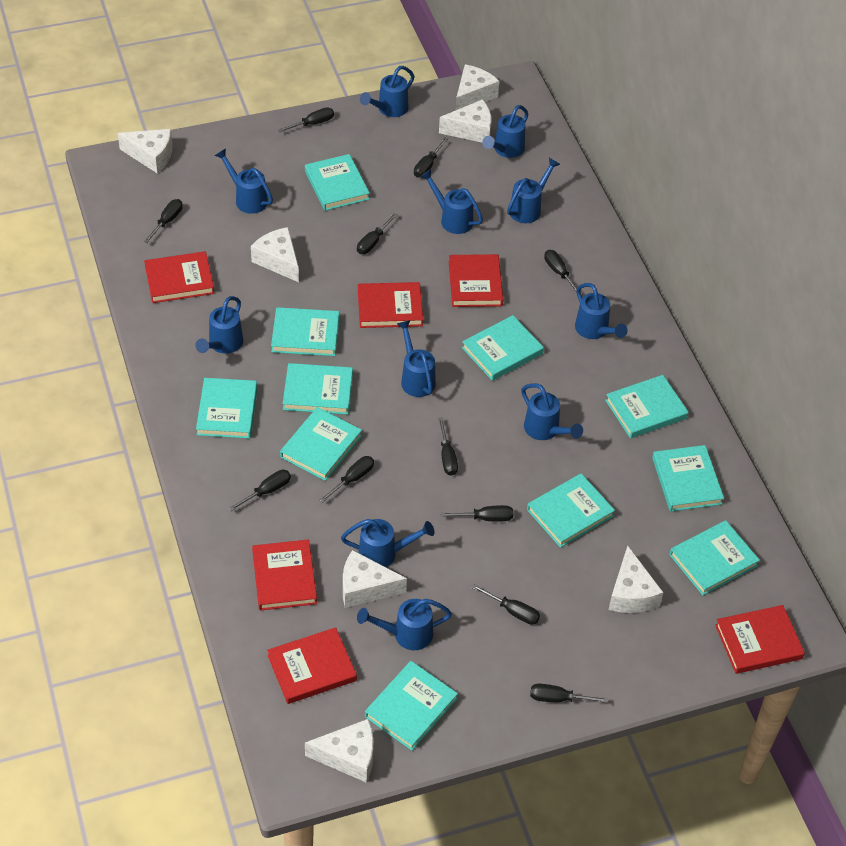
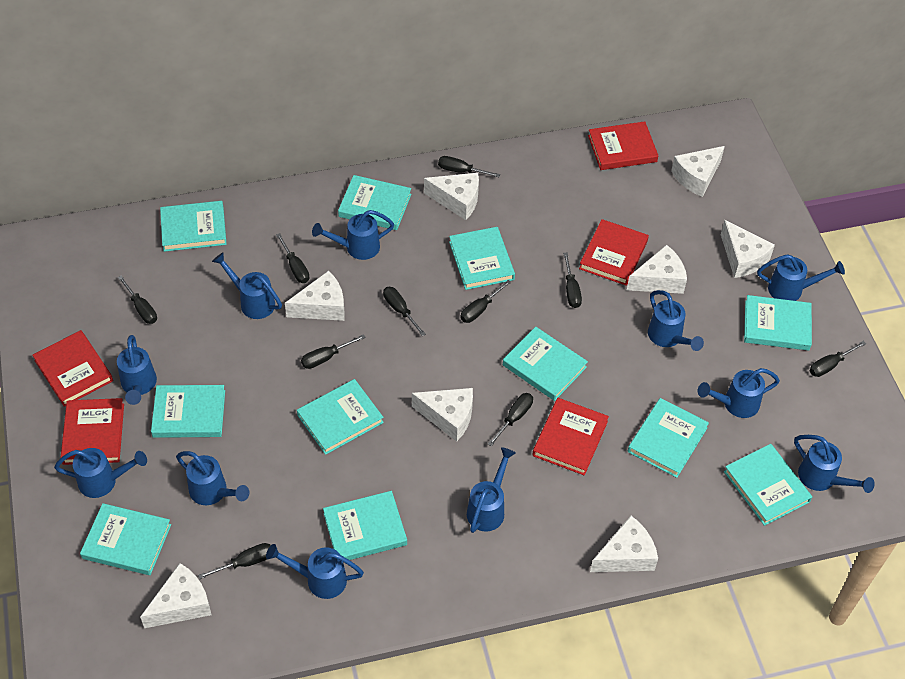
black screwdriver: [144,199,183,243] [229,470,291,511] [278,107,334,132] [319,456,374,502] [357,213,398,254] [414,138,448,178] [438,417,458,476] [441,505,513,521] [471,584,540,625] [530,684,609,703] [544,250,583,295] = 11 -> [118,275,157,324] [198,543,271,579] [276,233,309,283] [301,334,366,369] [383,287,426,336] [438,156,500,177] [460,280,511,323] [488,393,533,447] [563,253,582,308] [810,341,866,377] = 10
red book: [144,251,215,303] [252,539,317,611] [267,627,357,704] [358,282,423,328] [449,254,503,307] [715,605,805,674] = 6 -> [32,330,113,407] [60,398,124,465] [532,398,609,475] [579,219,649,286] [588,121,658,170] = 5
white cheese: [118,129,172,174] [251,227,299,282] [305,719,373,783] [343,550,407,608] [439,99,491,143] [456,64,499,110] [608,546,663,613] = 7 -> [140,563,212,628] [285,271,345,321] [412,388,473,442] [424,173,479,220] [590,516,658,572] [627,245,687,294] [671,146,725,197] [721,220,775,278] = 8

